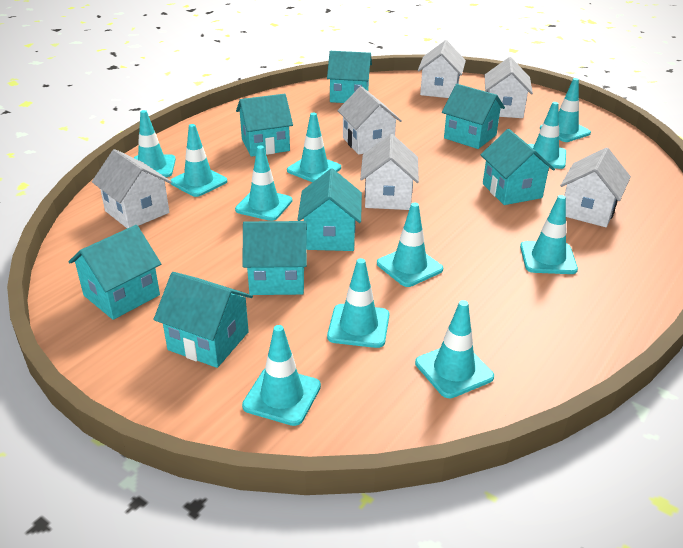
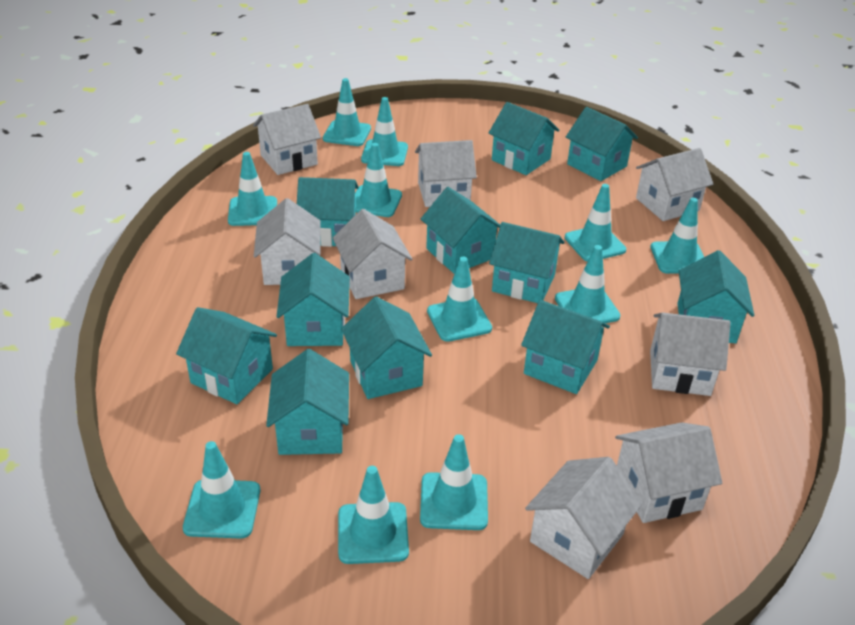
turquoise house: [68,225,161,320] [154,272,253,368] [236,94,293,157] [242,221,307,295] [297,168,362,251] [327,51,372,103] [442,84,505,149] [481,129,555,205] = 8 -> [176,307,277,404] [266,349,349,455] [276,253,350,346] [297,177,359,247] [341,296,432,399] [421,187,500,274] [489,102,560,175] [489,222,564,303] [521,300,610,394] [566,107,638,181] [677,250,754,344] = 11
white house: [92,149,172,228] [337,86,402,155] [360,134,419,210] [418,40,466,98] [485,57,533,118] [560,147,631,227] = 6 -> [253,104,321,175] [254,198,321,285] [333,209,412,299] [415,140,477,207] [525,457,642,579] [615,422,722,523] [636,148,713,221] [650,312,730,396] = 8

